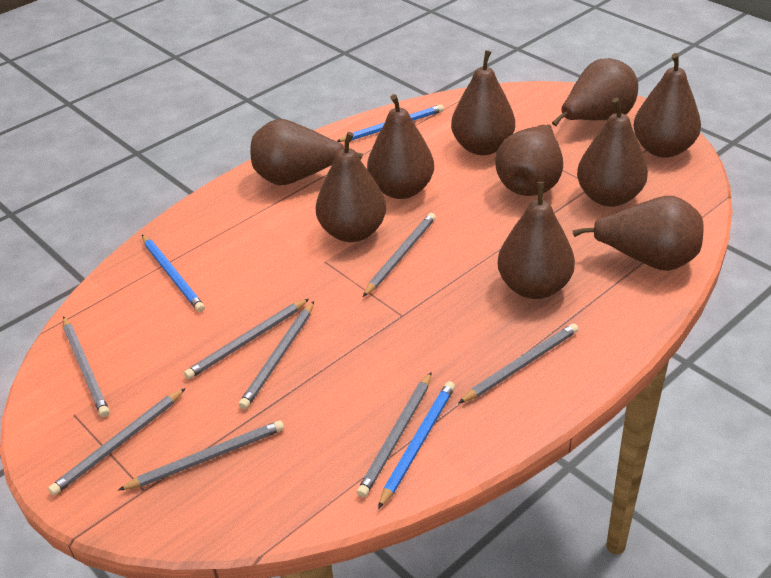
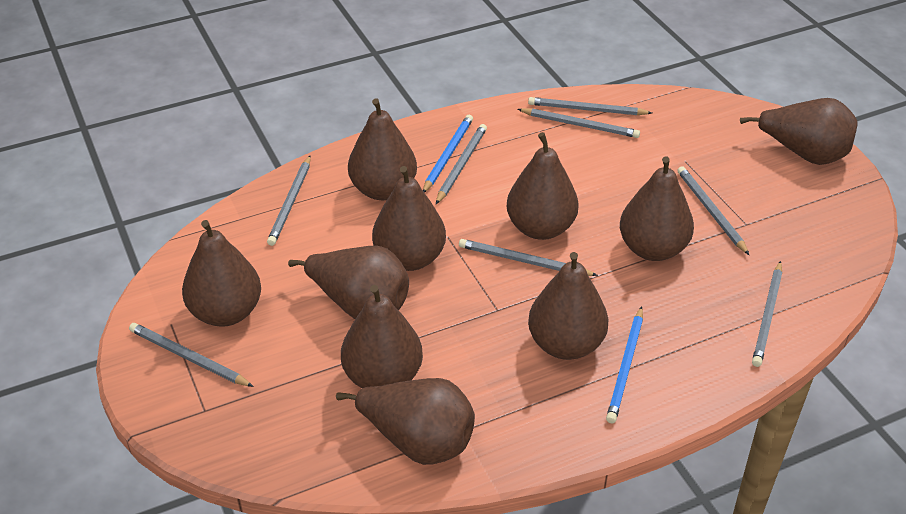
blue pencil: [142,235,205,312] [337,104,444,142] [378,381,455,509] = 3 -> [423,115,473,193] [606,307,643,424] = 2

